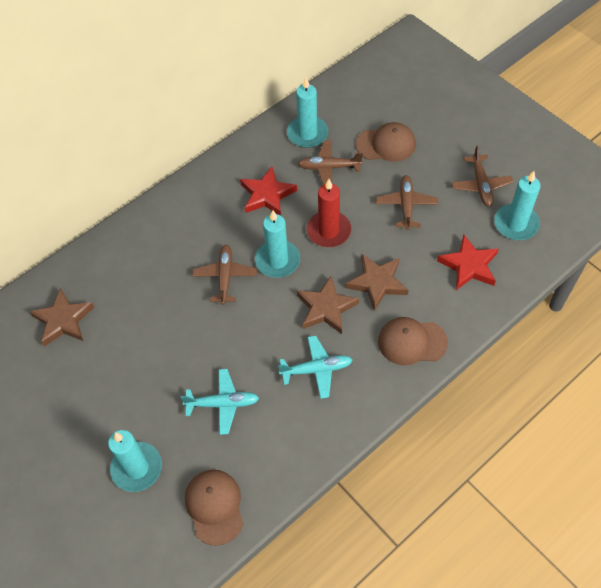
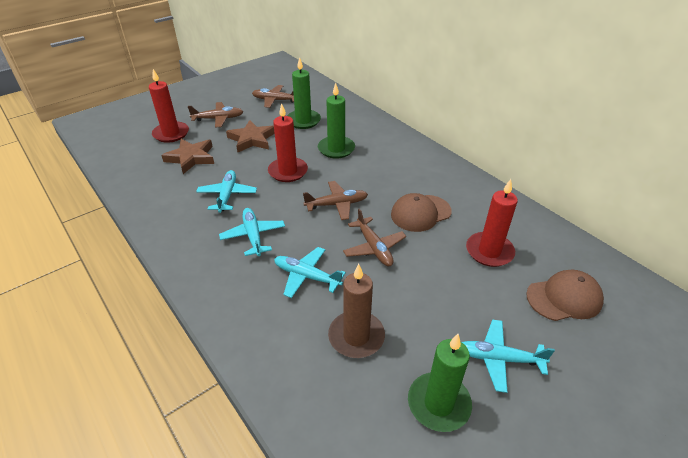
brown candle: none = 0 -> [328,264,385,358] = 1
brown cap: [185,470,243,546] [356,122,416,162] [378,317,448,365] = 3 -> [391,193,452,232] [526,270,604,321] = 2
brown star: [29,288,94,347] [297,276,359,334] [346,254,408,311] = 3 -> [161,139,214,174] [226,120,275,152] = 2
green candle: none = 0 -> [287,57,321,129] [318,83,355,158] [408,334,472,432] = 3
red candle: [307,179,351,247] = 1 -> [149,69,189,143] [268,103,308,182] [466,179,518,267] = 3
red star: [240,166,297,215] [437,234,499,290] = 2 -> none = 0
turquoise candle: [108,430,162,492] [255,210,300,278] [287,78,328,148] [494,171,541,240] = 4 -> none = 0
turquoise plane: [181,369,259,435] [278,336,352,399] = 2 -> [196,170,257,213] [219,208,285,256] [274,247,346,298] [462,319,555,393] = 4

